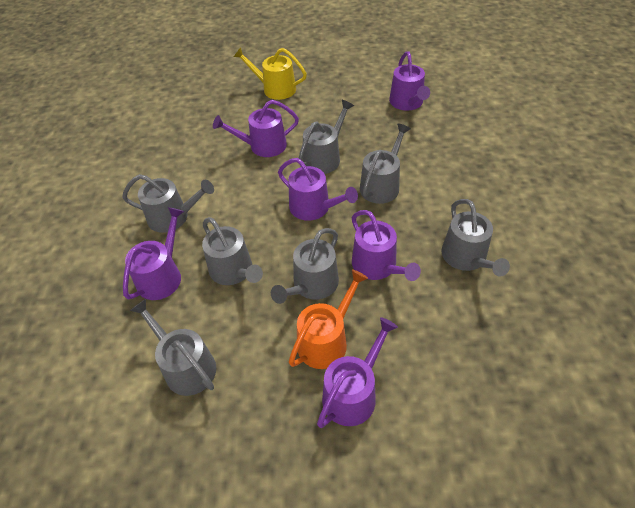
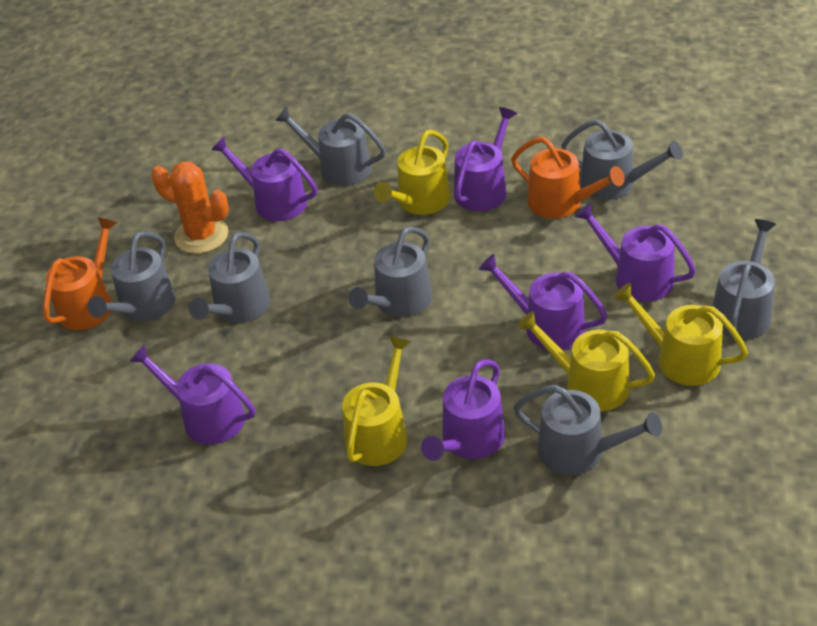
orange cactus: none = 0 -> [151,161,229,254] = 1
orange watering can: [289,269,368,369] = 1 -> [43,217,118,330] [511,137,625,219] = 2
yellow watering can: [234,47,307,100] = 1 -> [342,336,411,466] [374,130,450,215] [518,311,655,411] [614,283,748,386] = 4

